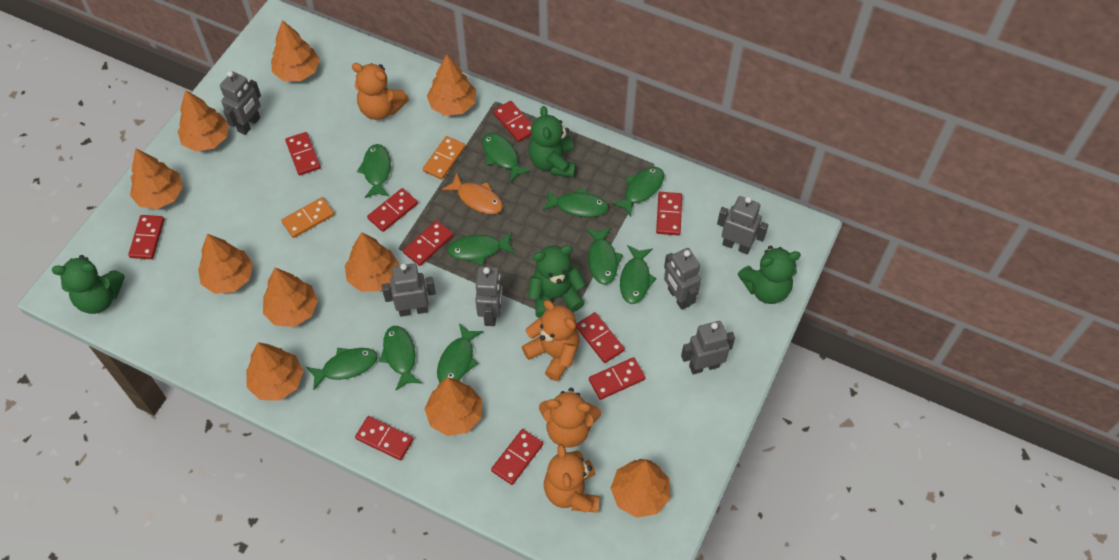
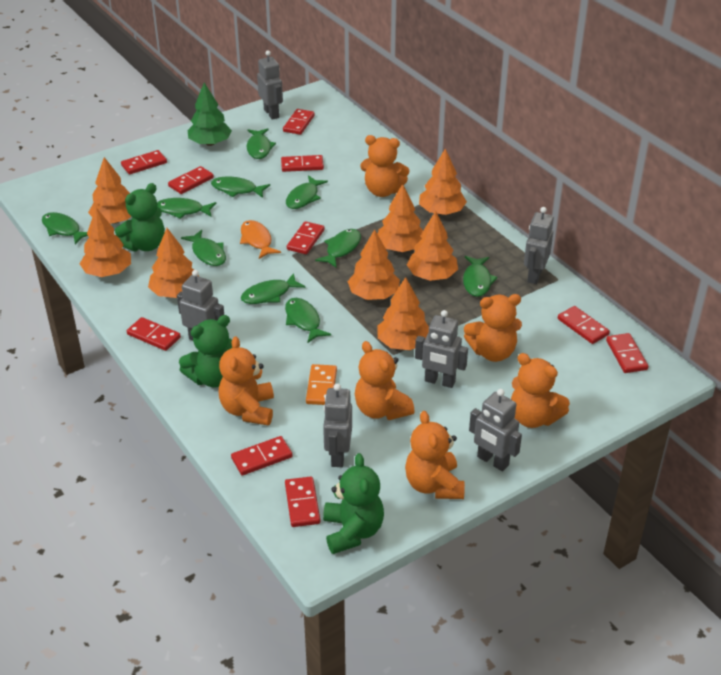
green teddy bear: [52,255,125,314] [528,106,576,178] [528,245,586,318] [738,246,801,304] = 4 -> [115,183,165,251] [179,315,232,388] [323,453,384,554] = 3
green tree: none = 0 -> [187,83,232,146] = 1
orange domino: [281,197,335,238] [423,136,466,180] = 2 -> [306,364,337,405] = 1
orange teddy bear: [352,63,409,120] [522,300,580,381] [539,388,601,447] [544,444,600,513] = 4 -> [219,336,274,426] [355,341,415,420] [360,135,410,197] [405,411,465,499] [464,294,522,362] [511,353,570,428] = 6
orange tree: [130,148,183,209] [178,90,229,152] [198,234,253,294] [246,342,303,401] [263,268,318,327] [271,20,320,81] [345,232,399,292] [425,378,482,436] [427,54,476,116] [610,459,670,518] = 10 -> [80,208,131,277] [88,157,131,224] [148,228,199,298] [347,229,400,300] [377,277,429,350] [378,184,423,252] [407,211,458,281] [419,148,467,215] = 8

